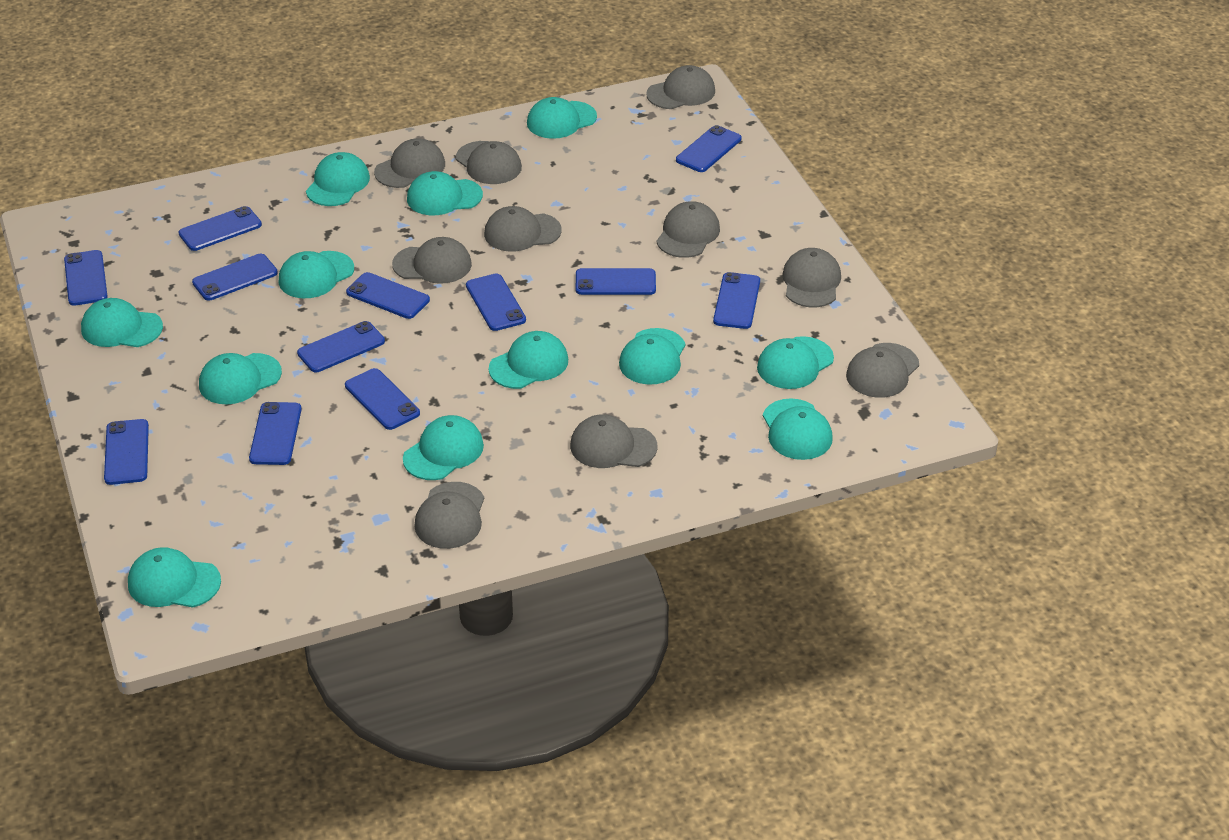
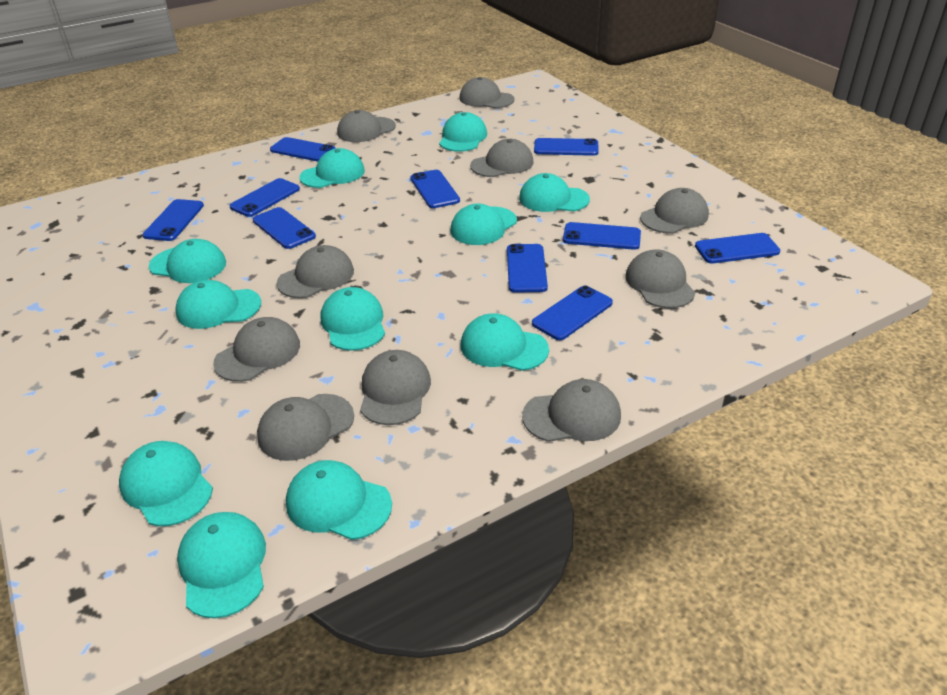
blue phone: [64,250,108,306] [104,419,149,485] [179,206,262,251] [192,254,278,301] [249,402,302,465] [297,321,385,372] [345,368,420,430] [346,272,430,319] [466,273,526,331] [576,268,656,295] [676,125,742,172] [713,272,760,329] = 12 -> [143,199,204,241] [229,178,300,217] [253,207,316,249] [270,137,336,162] [410,170,460,208] [507,244,548,293] [532,286,613,340] [534,138,599,156] [563,222,641,250] [695,233,780,264] = 10
turquoise cap: [81,298,163,347] [128,547,221,608] [199,353,282,404] [279,251,354,298] [306,152,370,206] [403,415,484,480] [407,171,483,215] [489,331,568,389] [527,97,597,139] [619,328,686,385] [757,336,834,389] [763,399,833,460] = 12 -> [119,441,213,526] [149,239,226,283] [175,280,261,329] [177,512,266,618] [286,460,392,540] [299,148,365,188] [321,287,385,351] [439,112,487,152] [450,204,517,245] [461,313,549,371] [519,173,590,212] = 11

